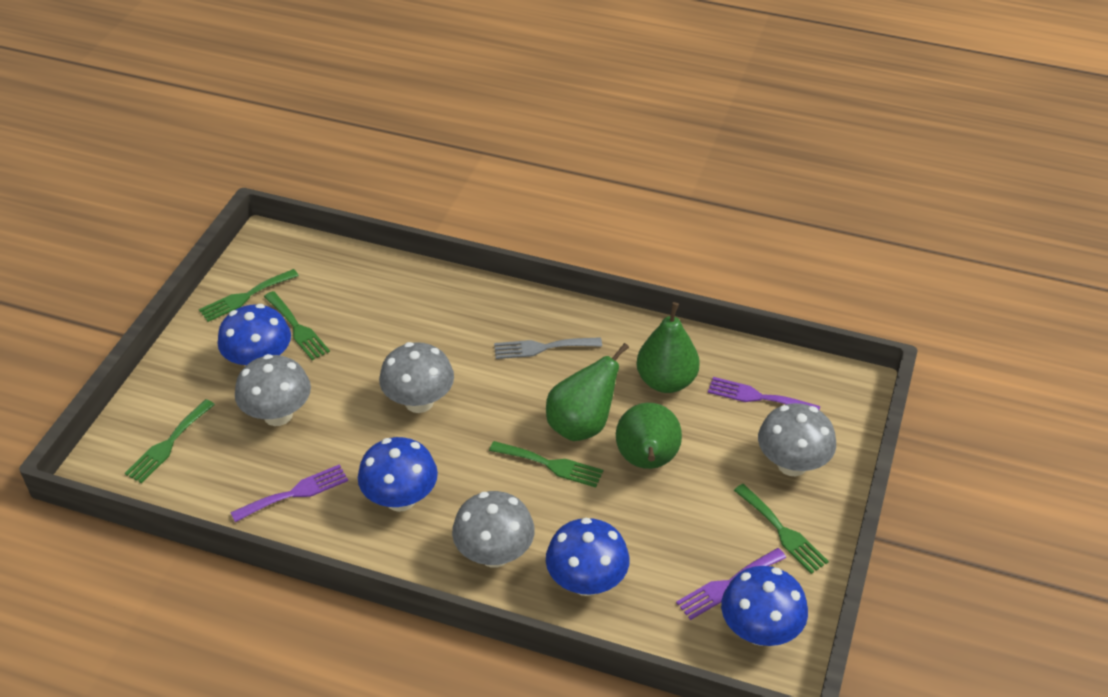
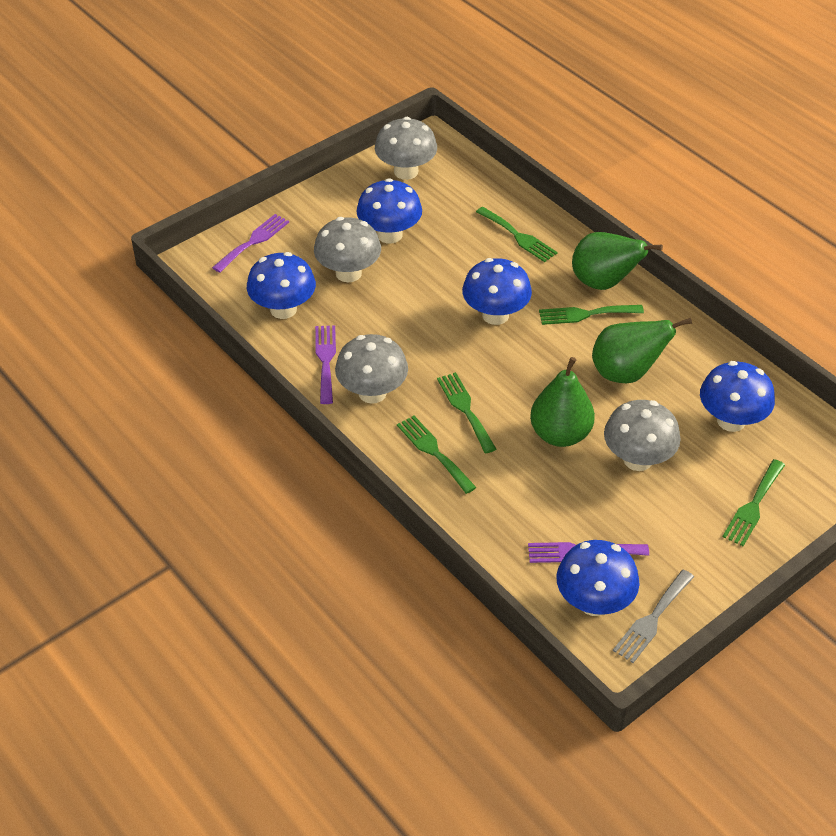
blue mushroom: [217,304,291,365] [358,437,438,512] [546,518,630,596] [721,566,808,646] = 4 -> [247,252,316,319] [357,178,422,244] [462,258,532,325] [556,540,639,616] [700,361,775,432] = 5

